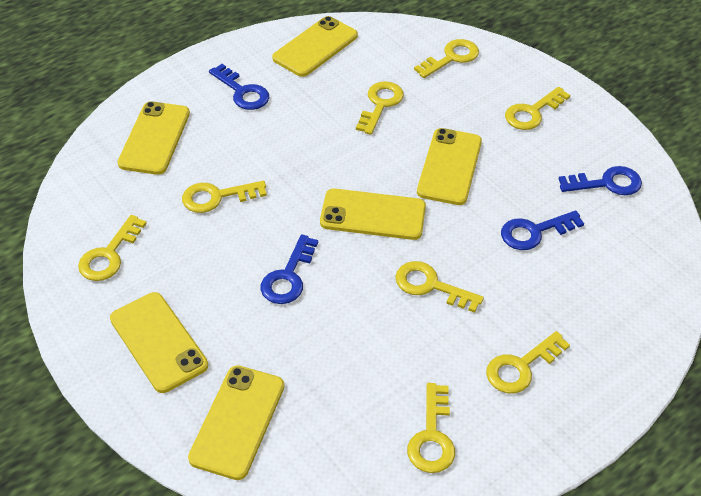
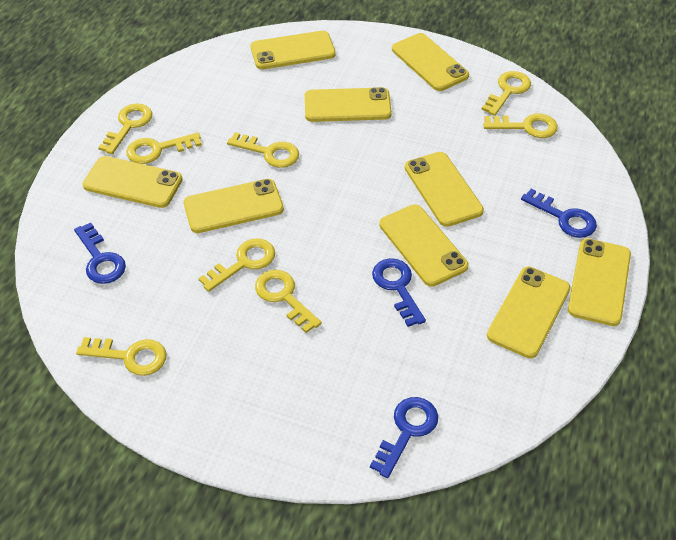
yellow phone: [110,292,208,393] [118,101,190,175] [188,365,284,480] [272,16,358,77] [320,188,426,240] [417,128,482,205] = 6 -> [83,156,183,208] [184,179,284,233] [251,31,336,69] [305,87,392,122] [379,204,468,287] [392,33,469,91] [405,152,484,227] [487,267,571,358] [568,238,631,326] = 9

